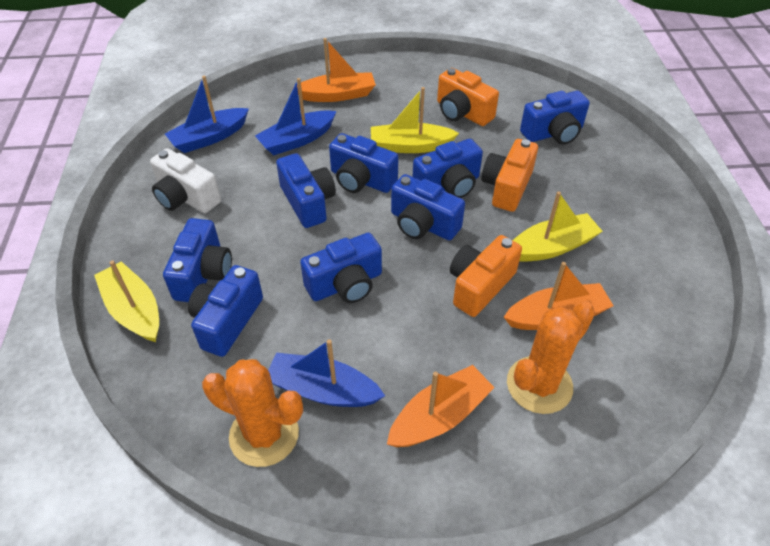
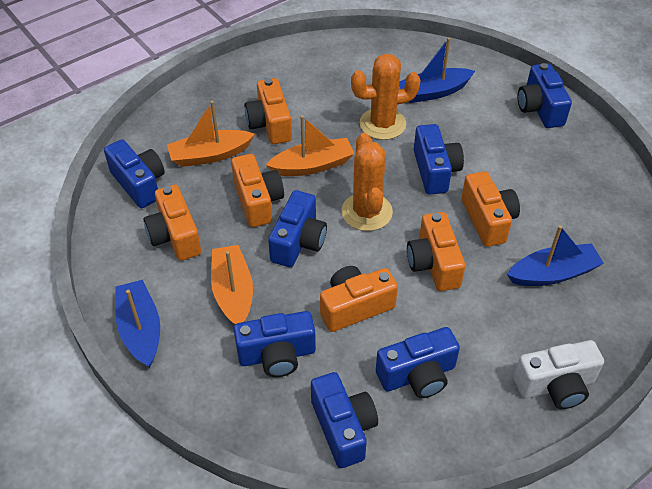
blue camera: [163,218,232,302] [188,265,263,357] [276,153,336,228] [300,233,382,303] [329,133,399,193] [391,174,465,241] [413,139,483,198] [520,91,590,145] = 8 -> [104,139,165,208] [234,311,316,377] [268,190,327,267] [311,372,378,468] [376,327,460,398] [414,124,464,195] [518,63,572,128] = 7
orange camera: [437,68,499,126] [450,235,522,317] [481,139,538,212] = 3 -> [143,185,201,261] [231,154,284,227] [245,78,292,144] [320,266,398,332] [407,212,465,291] [461,171,520,247] = 6
yellow boat: [94,261,159,342] [371,87,459,153] [513,191,603,262] = 3 -> none = 0

